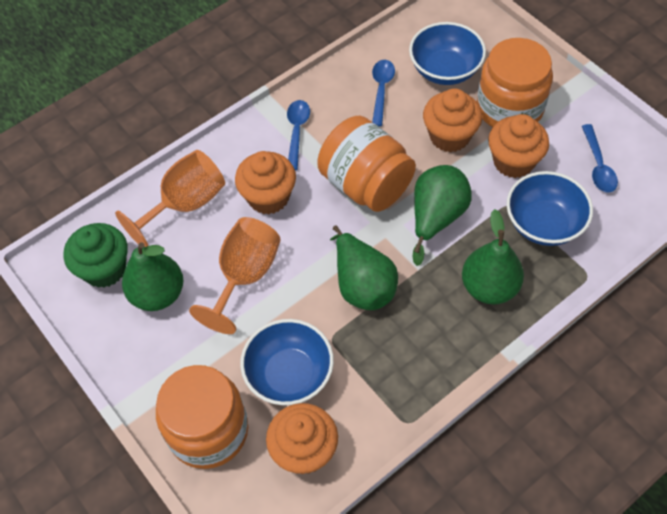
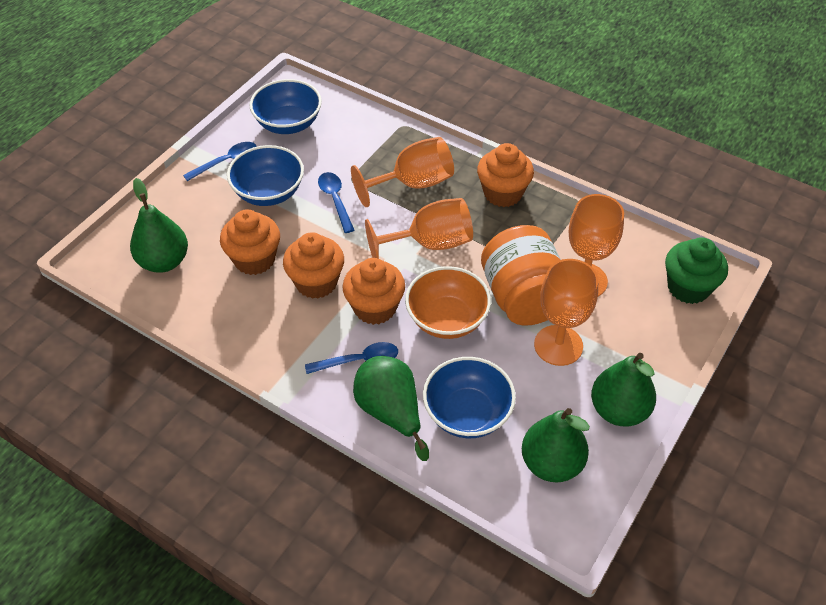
orange bowl: none = 0 -> [405,266,491,339] = 1
orange goblet: [115,150,225,247] [189,217,280,334] = 2 -> [351,137,454,208] [365,198,473,259] [534,259,598,366] [569,194,624,297] = 4
orange jar: [156,365,248,469] [317,116,416,212] [477,38,553,127] = 3 -> [481,225,561,326] = 1

